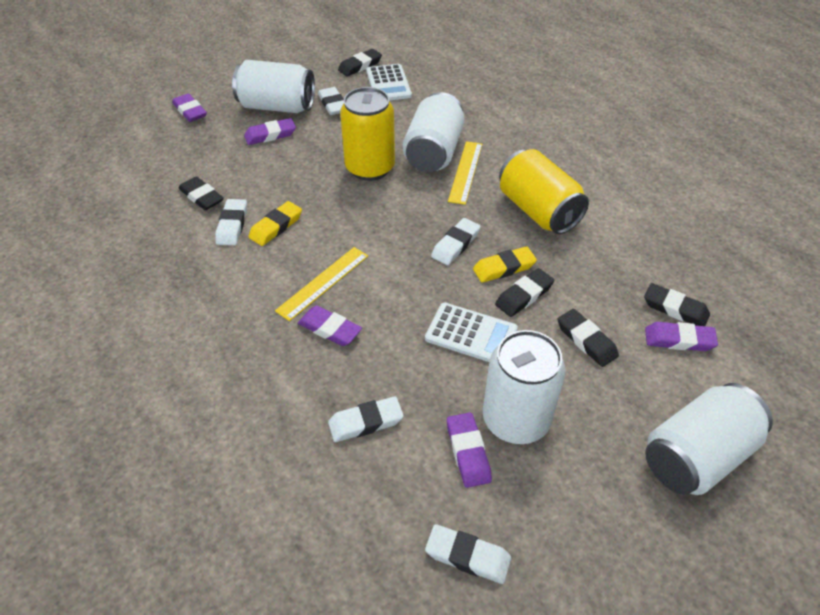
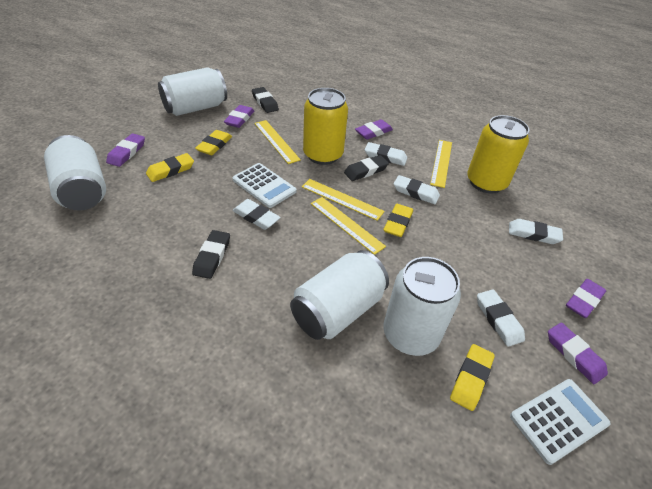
black eraser: [178,176,224,210] [338,49,382,77] [495,268,554,317] [558,309,619,367] [644,283,710,326] = 5 -> [192,230,230,279] [252,87,279,113] [344,155,389,181] = 3
yellow eraser: [248,201,302,246] [473,246,537,283] = 2 -> [146,153,194,182] [195,130,232,155] [383,204,413,237] [450,344,495,411] = 4
yellow ruler: [275,247,368,321] [448,141,482,205] = 2 -> [254,120,301,164] [302,179,385,221] [311,197,386,255] [430,140,452,188] = 4

